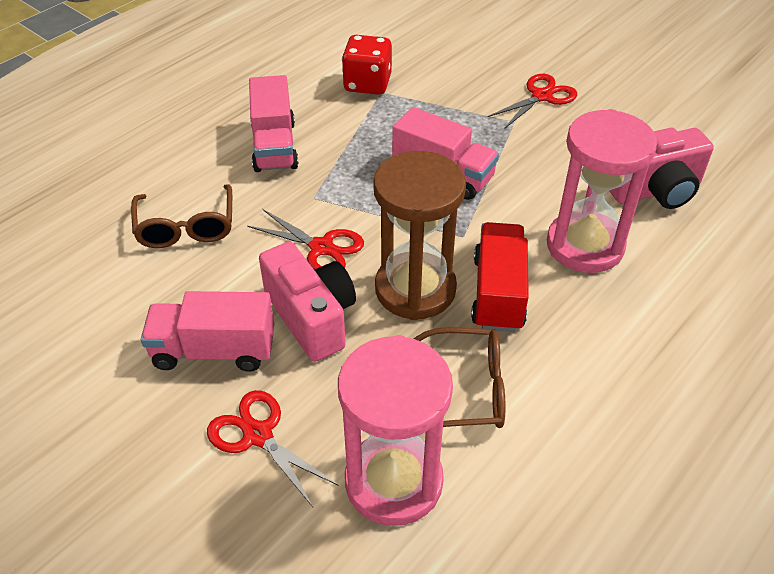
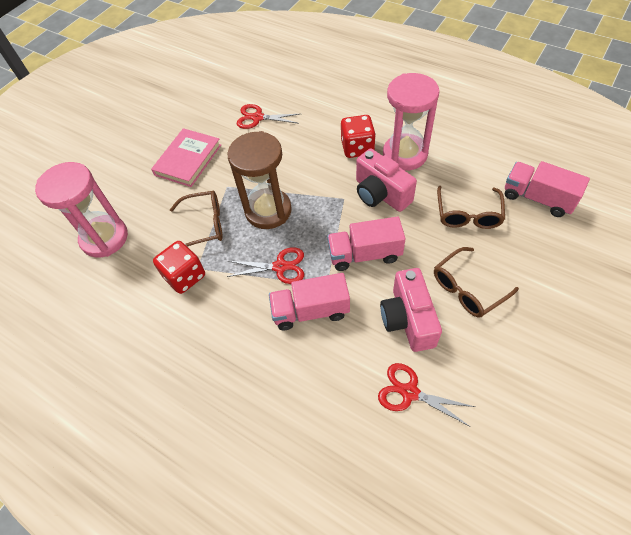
brown glasses: [131,184,232,248] [414,327,505,428] = 2 -> [170,191,223,247] [434,247,519,318] [437,186,505,229] = 3
pink book: none = 0 -> [151,128,221,187] = 1
red dice: [342,35,392,95] = 1 -> [153,241,205,294] [341,115,376,158] = 2
red truck: [471,222,529,332] = 1 -> none = 0

